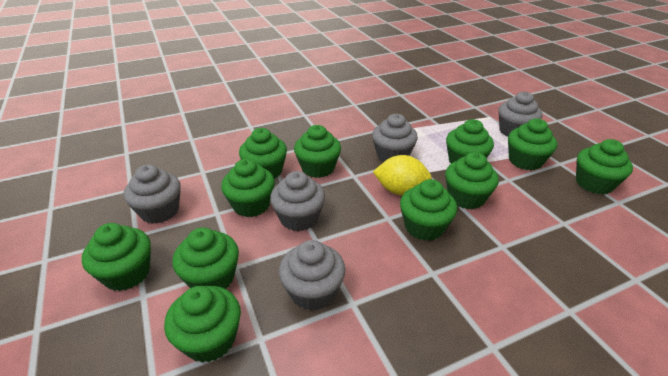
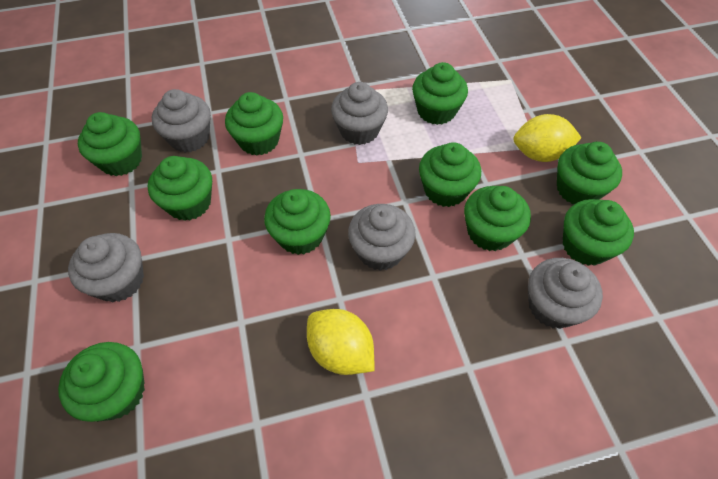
green cupcake: [81,223,151,291] [164,286,241,363] [172,227,239,289] [221,159,275,217] [239,128,287,179] [294,125,341,178] [400,179,457,241] [445,152,499,209] [446,119,494,163] [508,119,557,170] [576,139,633,194] = 11 -> [58,342,145,422] [78,112,142,176] [148,156,212,221] [225,92,283,156] [264,189,331,255] [412,62,468,125] [419,142,481,207] [464,186,531,251] [557,142,622,204] [563,199,634,266] = 10
yellow lemon: [373,155,432,195] = 1 -> [307,309,375,375] [514,114,582,162] = 2

